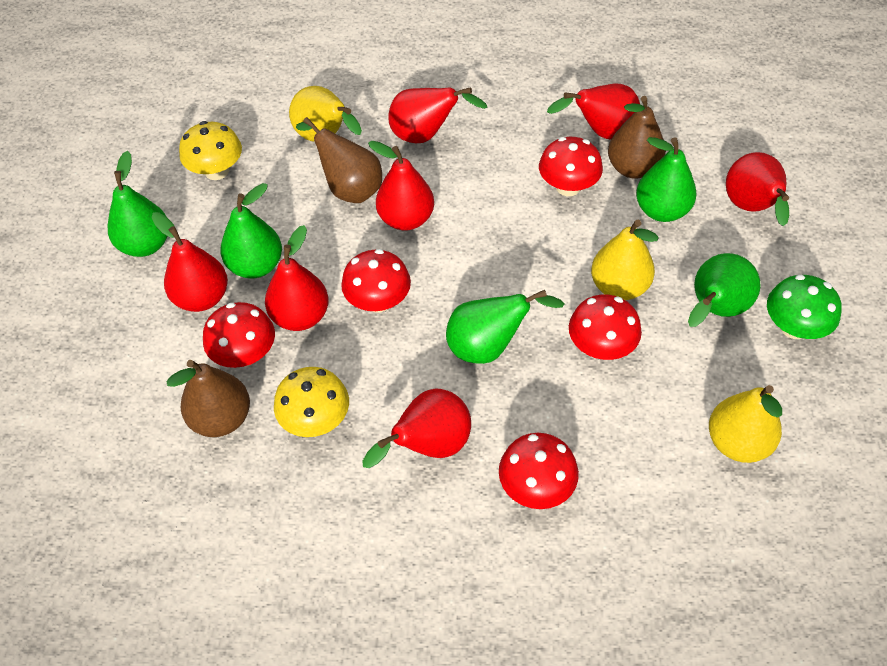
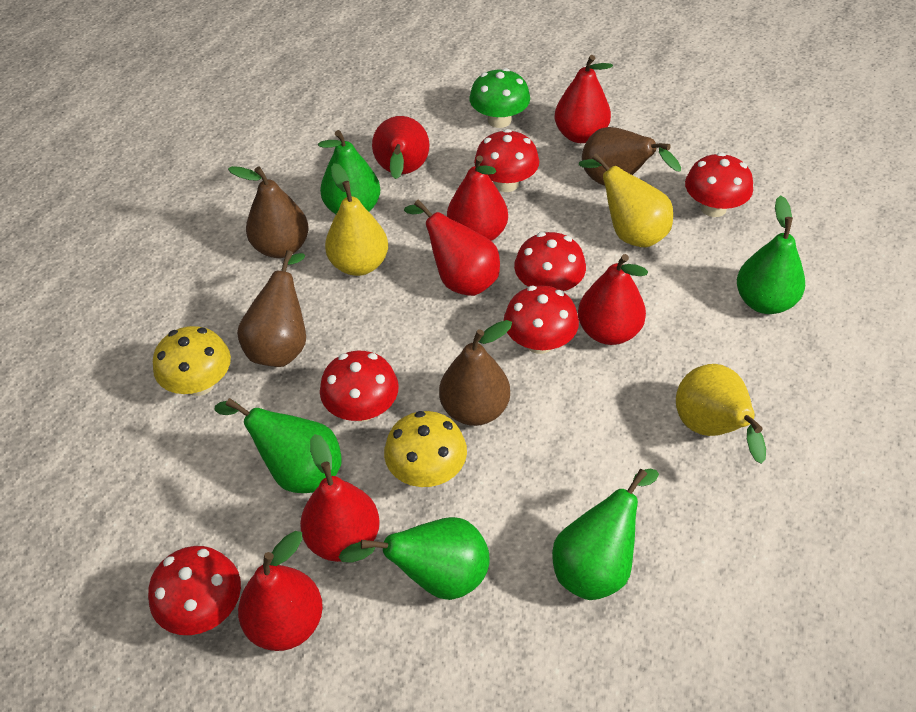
brown pear: [167,360,250,437] [296,117,382,203] [608,96,666,179] = 3 -> [228,166,309,258] [237,250,306,367] [439,320,512,426] [582,127,681,185] = 4
red mushroom: [203,302,275,368] [341,249,411,312] [499,433,579,509] [539,137,603,196] [569,295,642,360] = 5 -> [148,546,241,635] [320,351,399,422] [474,129,539,192] [504,285,579,354] [514,232,586,291] [685,152,753,217] = 6

